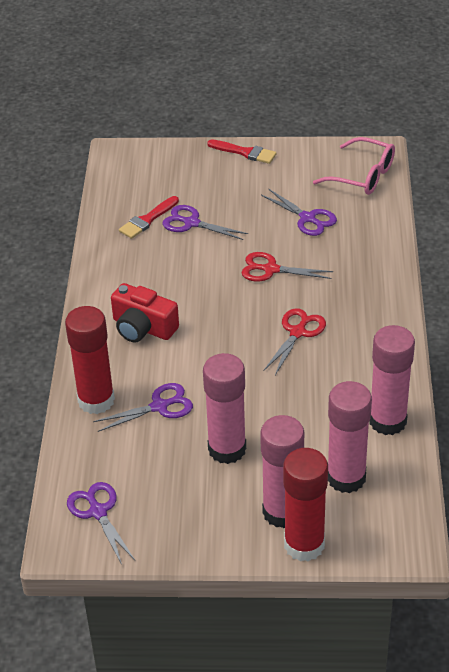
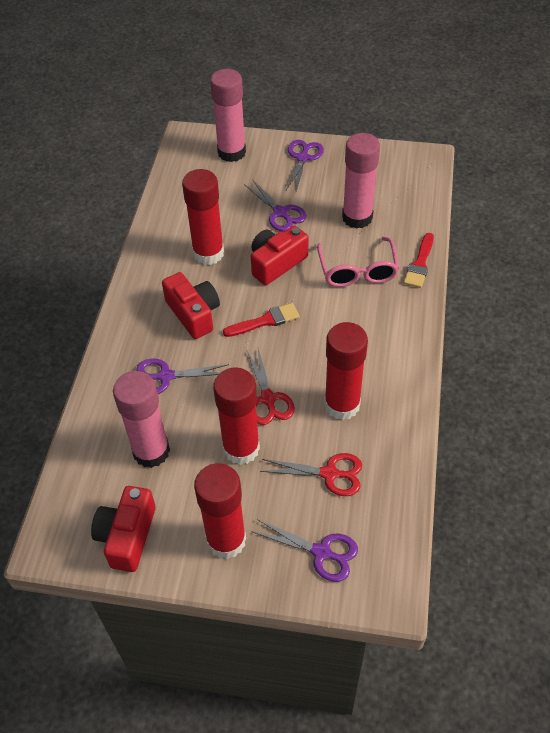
pink glue stick: [203,353,246,464] [260,415,304,528] [328,381,372,493] [369,325,415,435] = 4 -> [113,371,170,468] [210,69,246,162] [342,133,380,229] = 3
red camera: [111,283,179,343] = 1 -> [91,486,156,572] [162,272,220,339] [251,225,309,285] = 3
red glue stick: [65,306,115,414] [283,448,328,562] = 2 -> [182,169,224,265] [194,463,246,559] [213,368,260,465] [324,322,368,420] = 4

